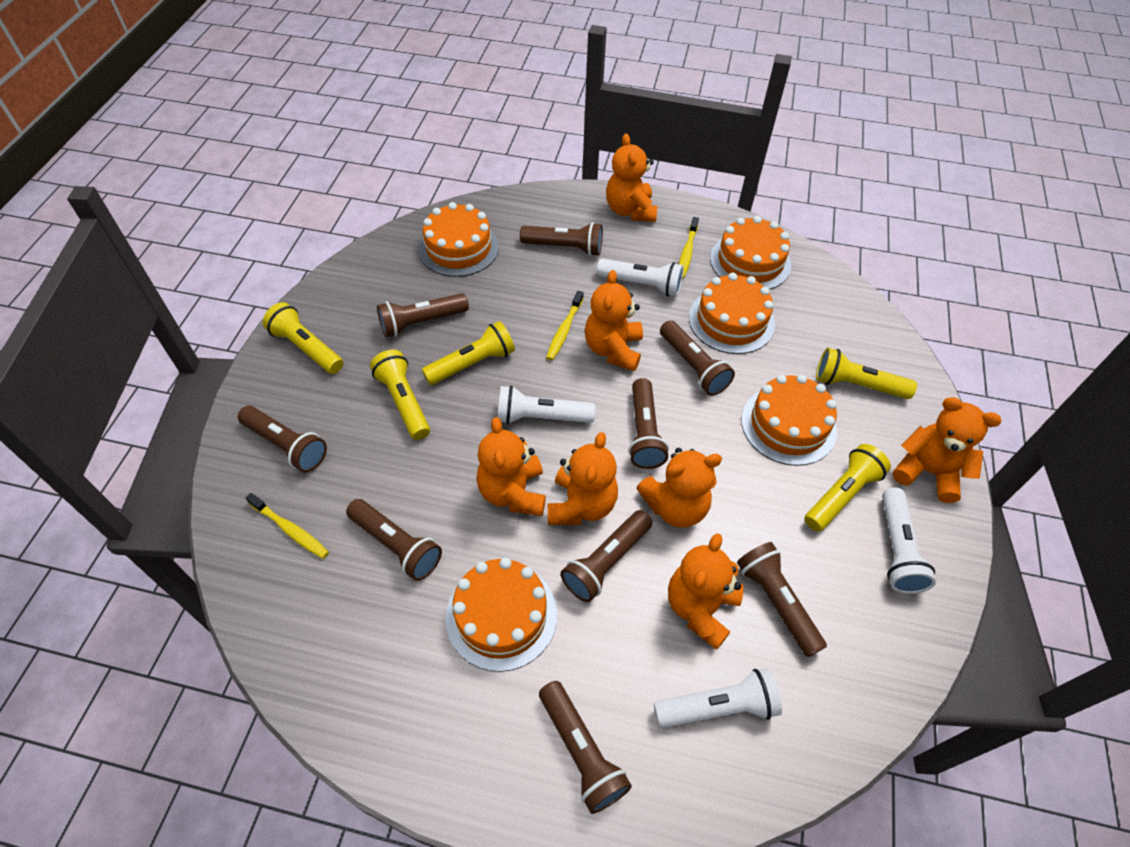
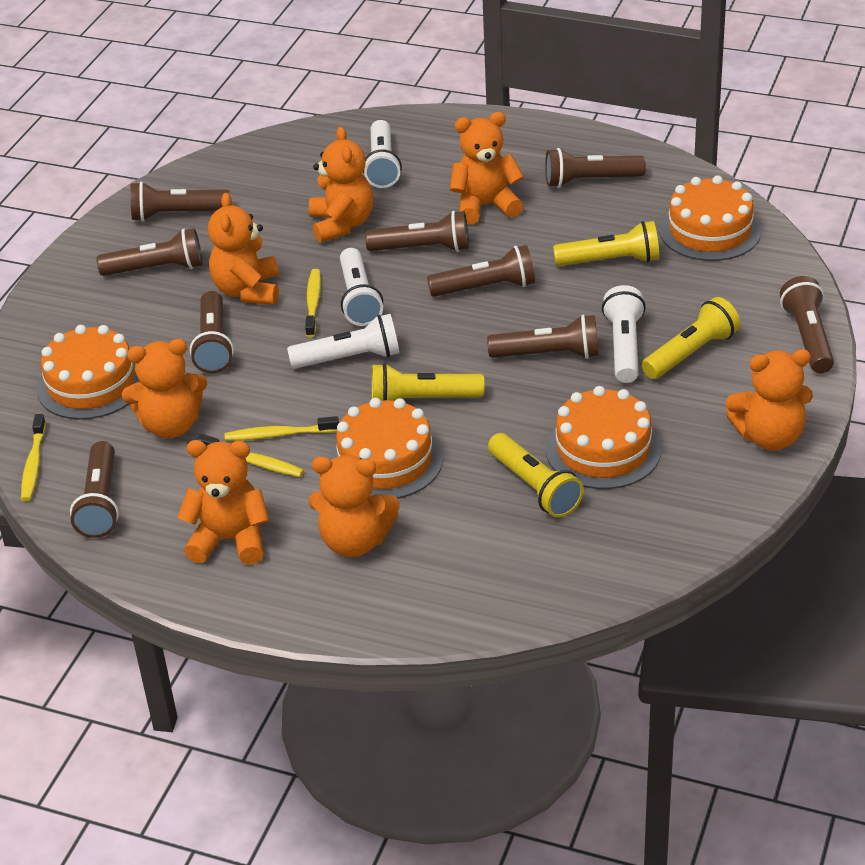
orange cake: [418,202,499,277] [446,558,557,672] [689,273,775,354] [710,216,791,290] [741,374,837,466] = 5 -> [37,325,140,420] [329,398,443,499] [546,386,661,489] [659,175,761,261] = 4
yellow flashlight: [263,302,343,374] [370,350,430,440] [422,321,515,385] [804,444,891,532] [816,348,917,399] = 5 -> [372,363,485,401] [488,433,584,518] [553,221,659,266] [642,297,740,379] = 4
yellow toothbrush: [245,493,329,559] [546,291,584,360] [679,217,699,279] = 3 -> [21,414,46,501] [197,434,304,477] [225,416,339,441] [305,269,321,338] = 4

